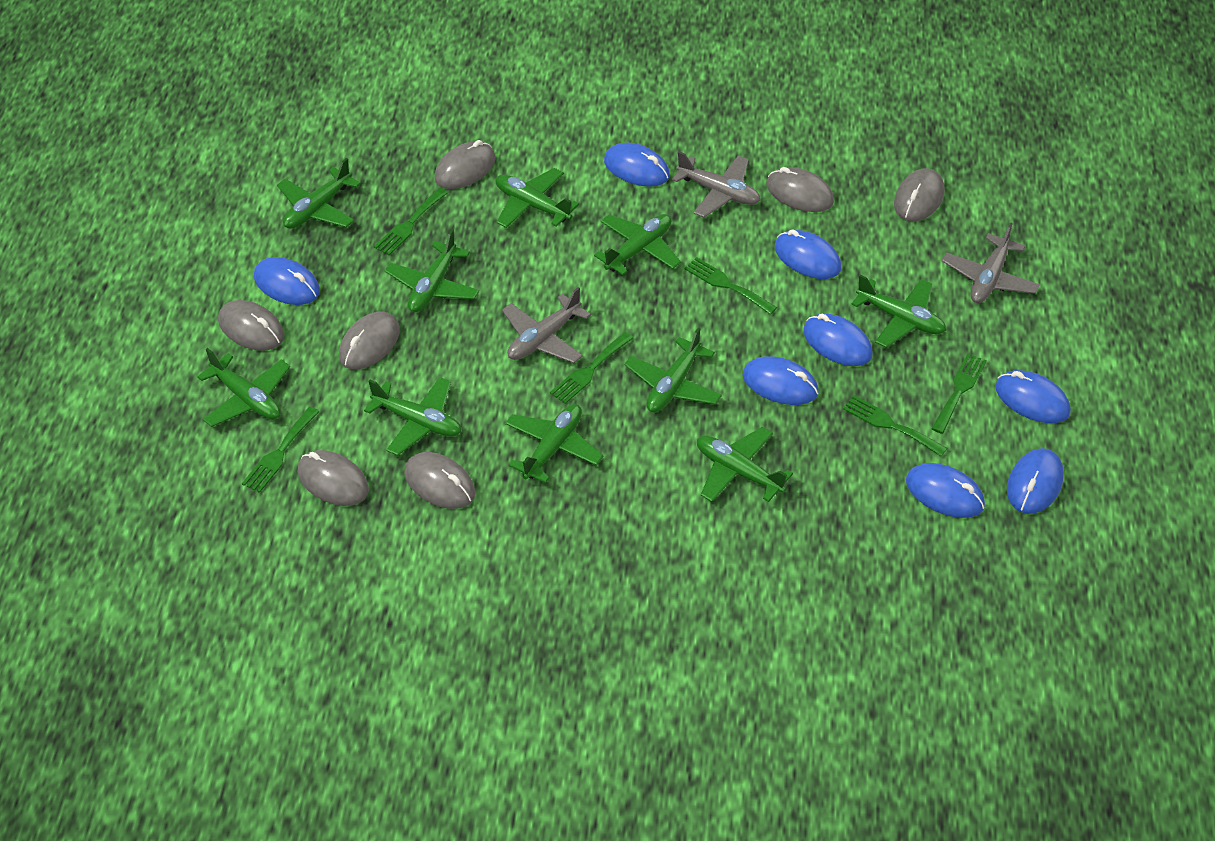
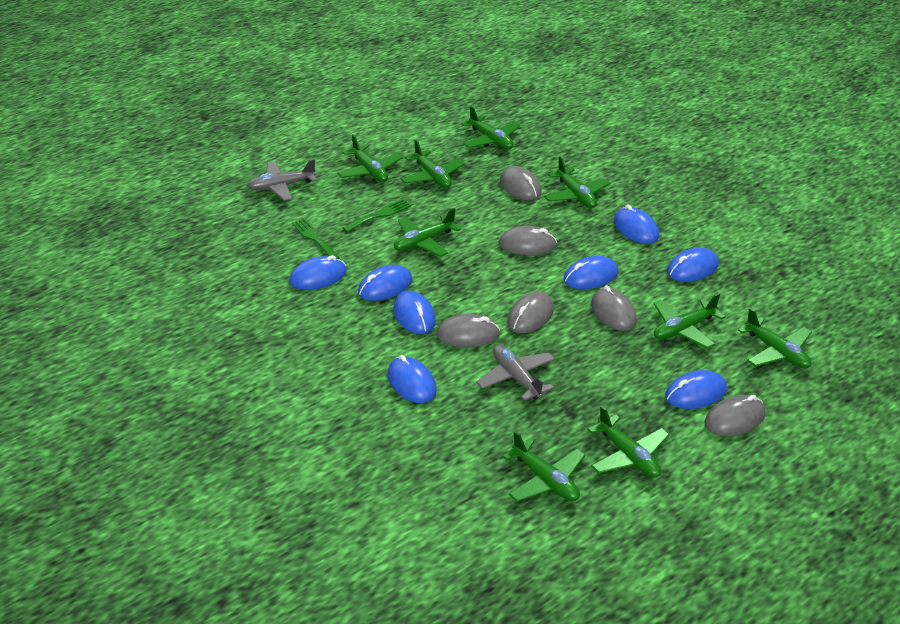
green fork: [242,407,319,493] [374,188,448,255] [550,332,633,404] [685,257,777,315] [843,395,947,456] [931,354,987,434] = 6 -> [292,218,340,259] [343,199,411,232] = 2
green plane: [197,348,290,427] [277,158,361,229] [364,377,462,456] [385,229,479,312] [496,168,579,228] [505,404,603,483] [594,214,681,275] [625,327,722,413] [697,427,793,502] [851,275,946,348] = 10 -> [337,134,403,182] [394,208,461,257] [400,140,466,188] [462,106,520,149] [503,431,585,502] [544,157,610,208] [588,406,669,478] [653,293,726,349] [738,308,812,369] = 9
grey mouse: [218,300,284,351] [298,450,369,506] [339,312,400,369] [404,452,475,509] [435,140,496,189] [766,167,834,212] [894,168,944,221] = 7 -> [436,314,500,347] [499,226,557,255] [500,166,542,200] [507,292,554,333] [591,285,637,331] [704,395,766,436] = 6
grey plane: [502,287,591,363] [672,151,761,218] [942,222,1040,303] = 3 -> [248,159,317,201] [476,345,555,401] = 2

